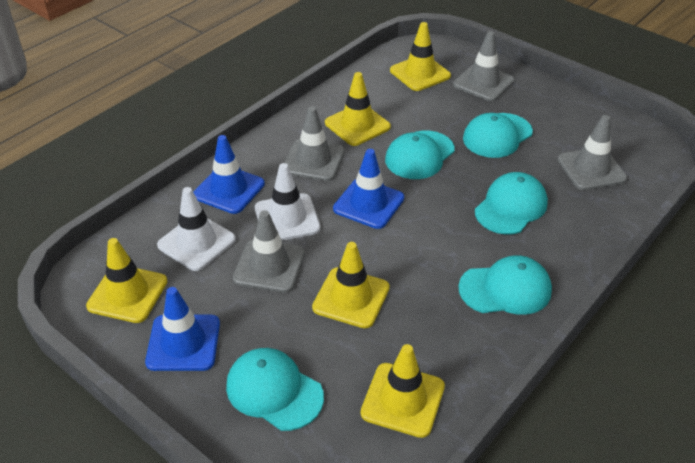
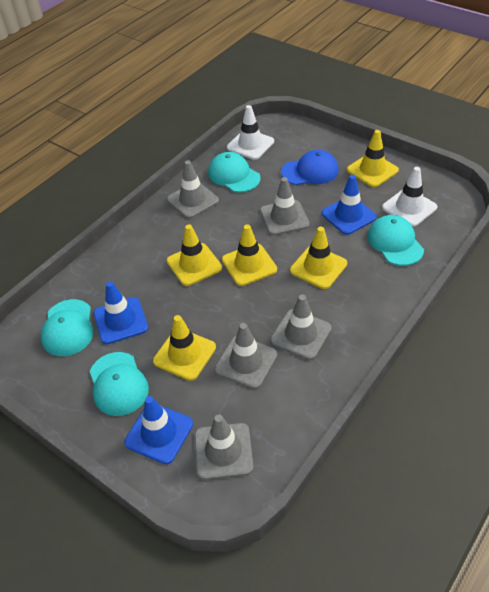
blue cap: none = 0 -> [281,150,339,185] = 1
grey traffic cone: [233,210,305,293] [284,106,345,181] [453,31,514,101] [557,115,627,190] = 4 -> [167,160,219,219] [195,414,253,480] [215,323,277,389] [260,177,310,235] [270,295,332,360] = 5
turquoise cap: [226,348,324,431] [385,131,455,179] [458,255,552,315] [463,113,533,158] [475,172,548,234] = 5 -> [41,299,94,356] [90,352,149,416] [208,152,261,193] [367,215,424,266] = 4

